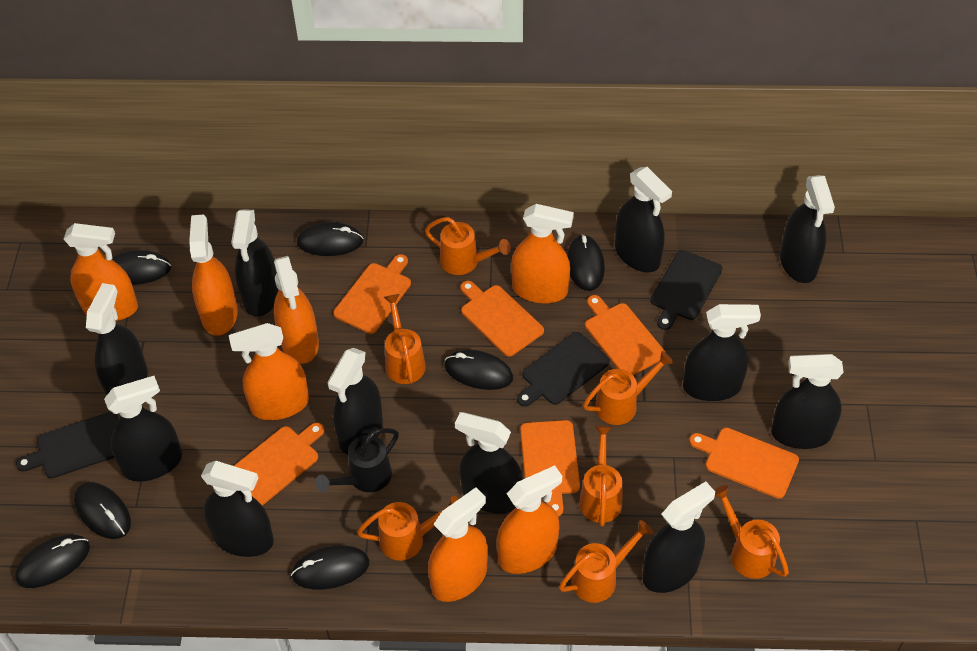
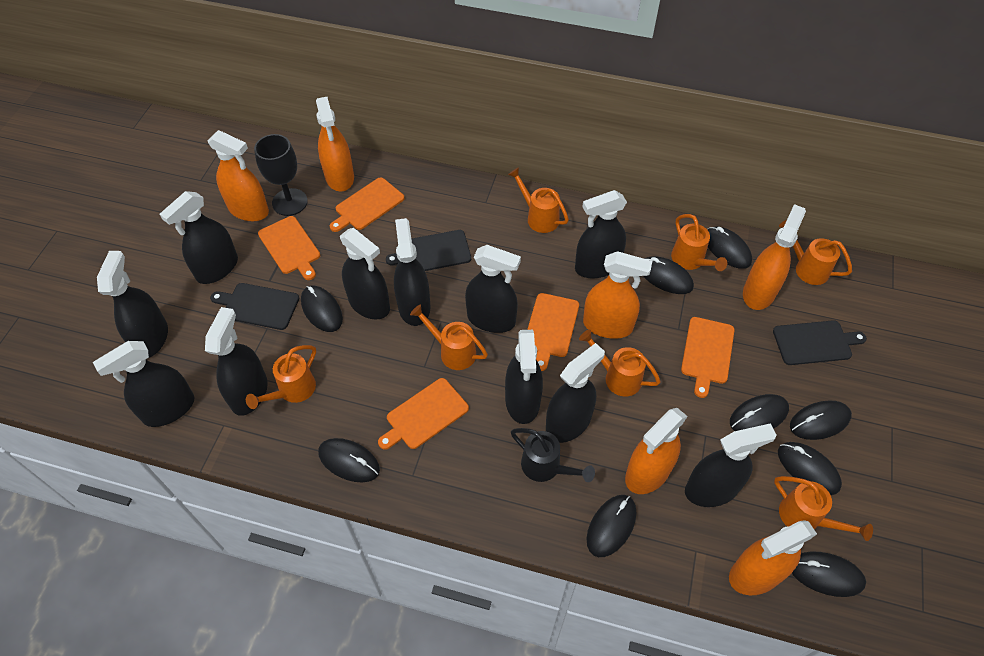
black goblet: none = 0 -> [254,134,308,216] = 1
black mouse: [15,535,90,588] [74,482,131,539] [112,250,171,285] [291,545,369,589] [297,222,364,256] [444,350,513,390] [567,234,605,291] = 7 -> [301,286,343,332] [318,438,380,483] [587,495,636,557] [643,256,694,294] [707,227,752,269] [730,394,789,431] [778,442,842,495] [790,400,852,440] [792,551,866,597] = 9
orange cutting board: [234,422,324,506] [333,254,411,334] [460,281,544,357] [520,420,580,517] [585,295,666,375] [689,427,799,499] = 6 -> [258,216,320,280] [330,177,405,232] [378,378,469,450] [527,293,579,371] [681,317,735,398] = 5
orange spray bottle: [63,223,138,321] [189,214,238,336] [229,323,309,420] [274,256,319,364] [428,487,488,602] [497,465,562,574] [511,204,574,303] = 7 -> [208,130,269,221] [316,97,354,192] [583,251,652,339] [625,408,688,494] [729,520,817,595] [743,204,806,310] = 6

